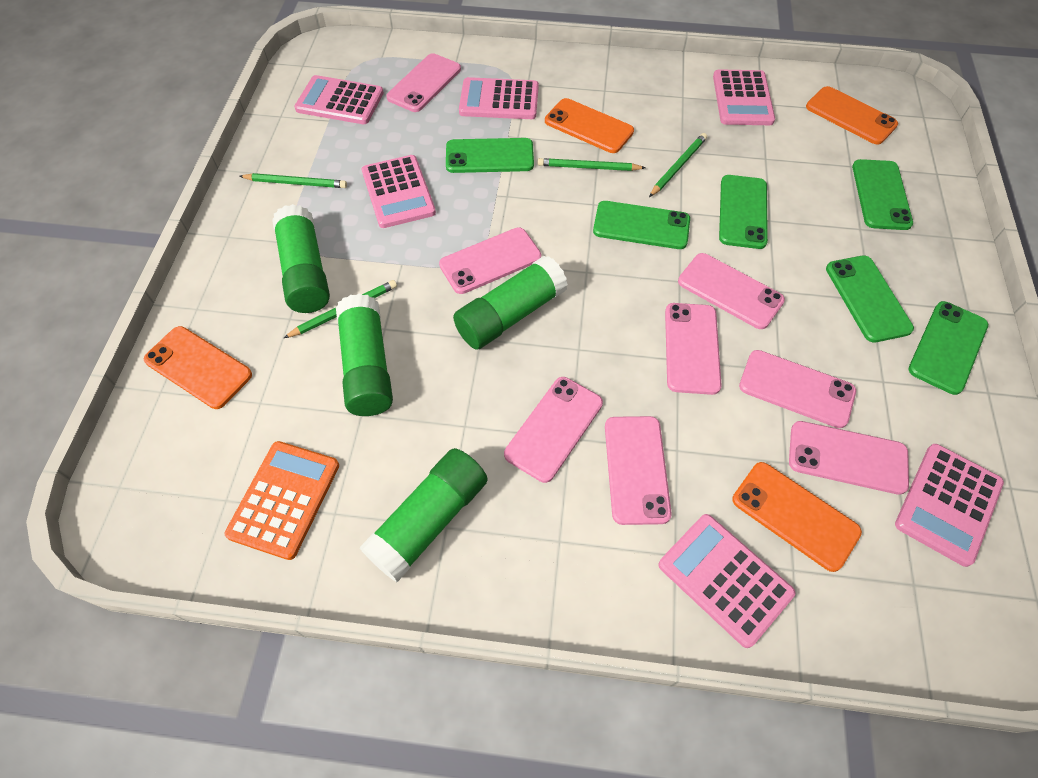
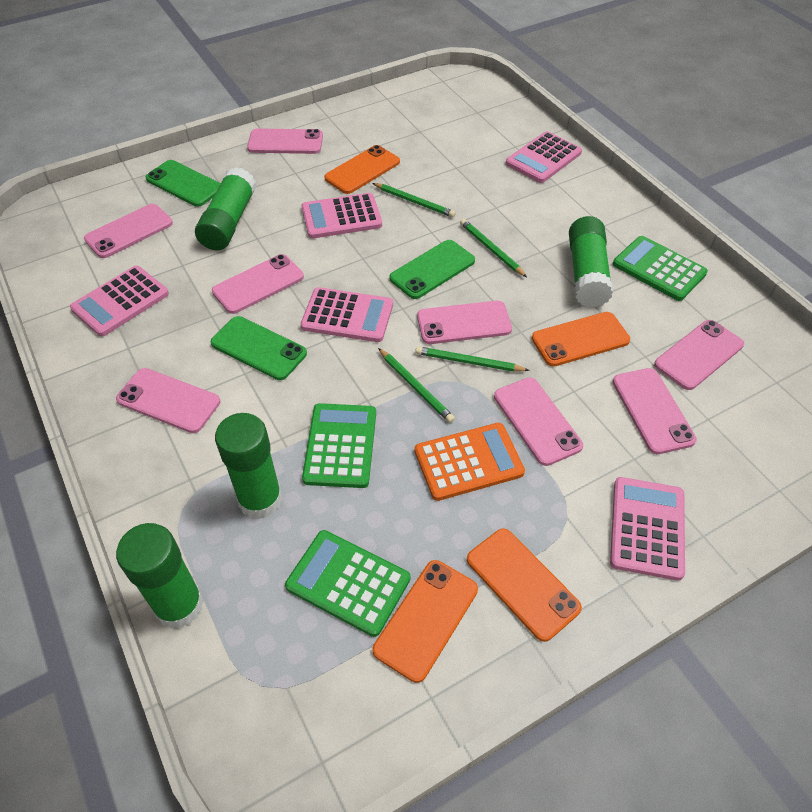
green calculator: none = 0 -> [285,530,410,637] [302,403,376,488] [613,236,708,301] = 3
green phone: [446,138,534,173] [593,201,690,249] [719,175,768,249] [826,255,914,343] [852,159,913,230] [908,301,988,395] = 6 -> [146,160,221,207] [211,316,307,380] [389,240,475,299] = 3
pink calculator: [294,75,384,124] [362,155,436,228] [459,77,539,119] [658,514,795,648] [713,69,775,125] [895,444,1004,567] = 6 -> [70,266,169,337] [300,287,393,342] [301,193,382,239] [506,131,582,183] [610,477,685,581] = 5

